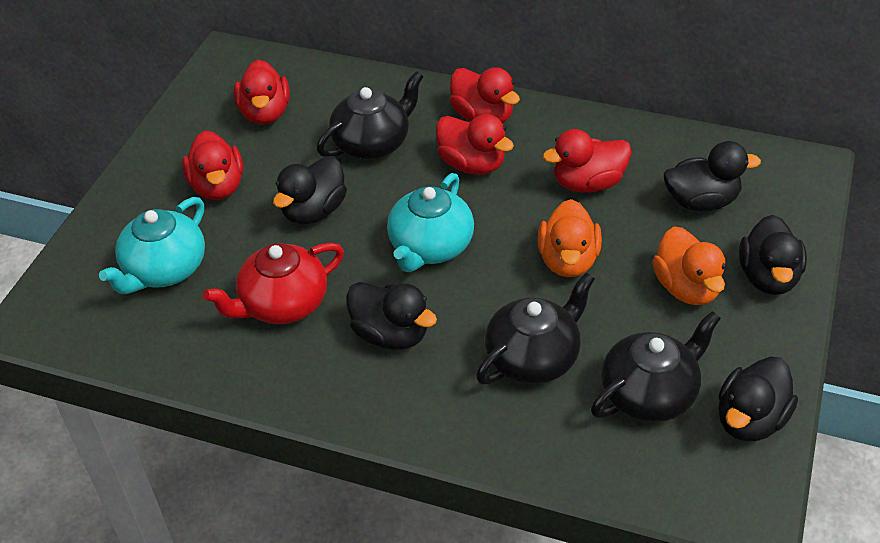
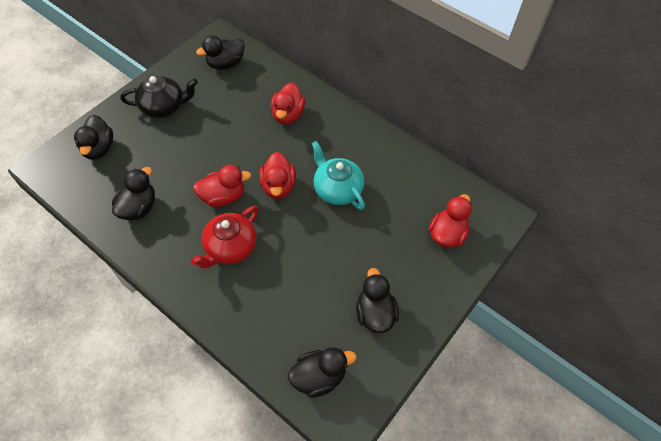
black teapot: [317,71,423,159] [476,273,595,384] [591,311,721,422] = 3 -> [121,76,198,118] = 1
orange duck: [538,199,602,277] [653,227,726,305] = 2 -> none = 0
red duck: [182,130,243,200] [234,60,290,125] [436,114,514,175] [450,67,520,123] [543,129,631,193] = 5 -> [193,165,251,207] [259,152,296,199] [271,83,305,124] [428,194,472,248] = 4
turquoise teapot: [99,197,205,294] [387,173,474,272] = 2 -> [311,141,365,210] = 1

